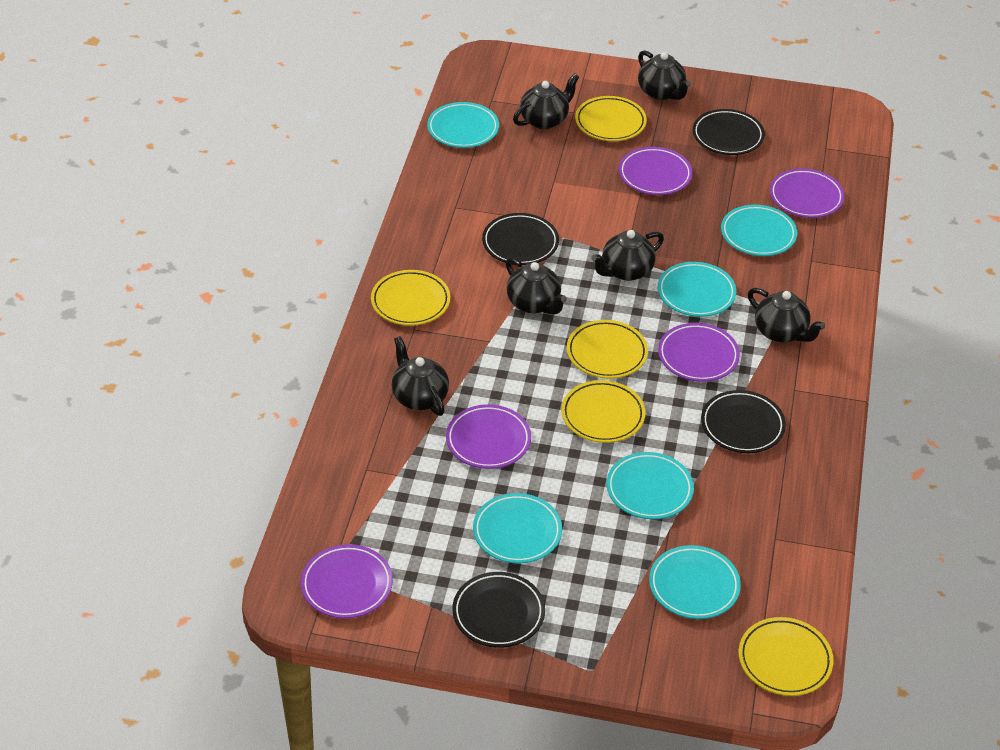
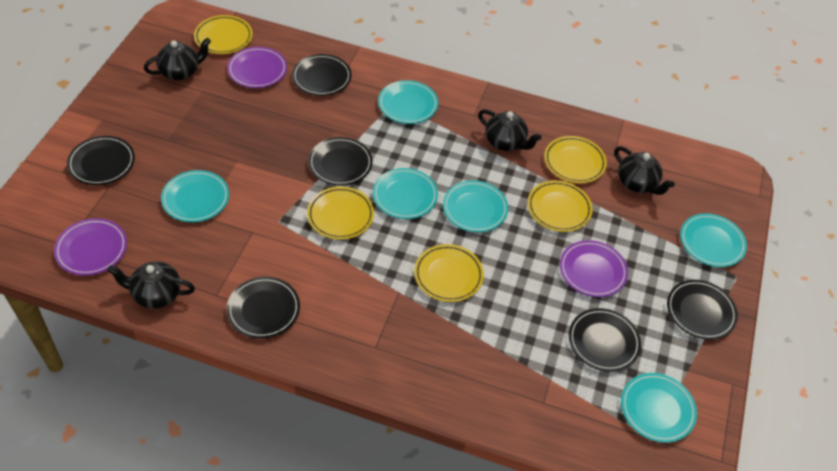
black plate: [452,572,545,648] [482,213,559,265] [693,109,765,155] [701,390,786,453] = 4 -> [67,136,135,185] [227,277,300,339] [292,54,352,96] [308,137,373,186] [569,308,641,372] [667,280,738,340] = 6
black teapot: [392,336,449,416] [506,257,567,315] [513,73,579,129] [591,230,664,281] [638,50,691,100] [748,288,825,342] = 6 -> [107,261,195,309] [144,38,211,81] [478,109,541,151] [615,146,675,195] = 4
purple plate: [301,544,393,618] [446,404,531,469] [619,147,693,195] [658,323,740,382] [770,168,844,218] = 5 -> [54,218,127,276] [227,47,287,88] [560,240,628,297] = 3

